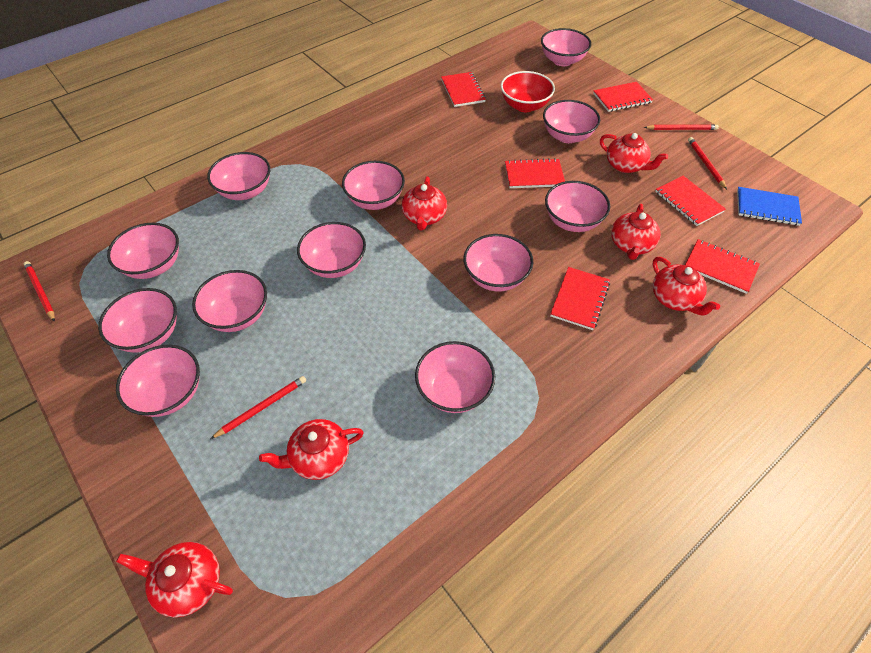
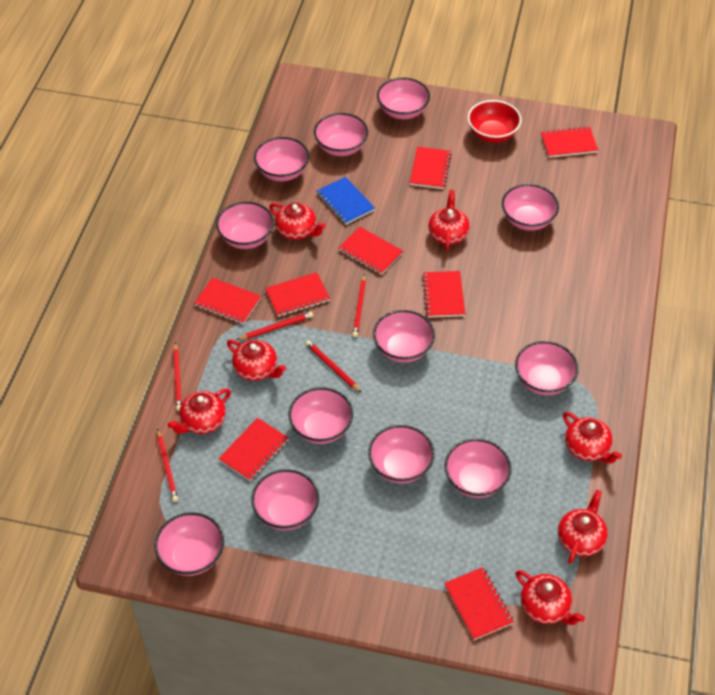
red notebook: [441,72,486,107] [505,158,565,188] [550,267,610,330] [593,82,653,112] [655,176,726,226] [685,239,760,294] = 6 -> [194,278,261,324] [218,418,289,481] [265,272,330,317] [338,227,403,275] [410,147,452,189] [422,271,465,317] [444,567,514,640] [541,126,598,158] = 8
red pencil: [24,261,55,322] [210,376,306,439] [644,125,719,130] [688,137,727,189] = 4 -> [157,428,178,502] [173,342,182,411] [236,312,313,340] [305,340,362,393] [352,274,366,337] = 5
red teapot: [116,542,233,618] [259,419,364,480] [402,176,447,230] [600,133,668,173] [611,204,661,260] [652,257,720,316] = 6 -> [168,389,231,434] [227,340,286,381] [269,203,326,240] [428,190,470,251] [516,570,585,625] [558,490,608,564] [563,412,622,464] = 7

